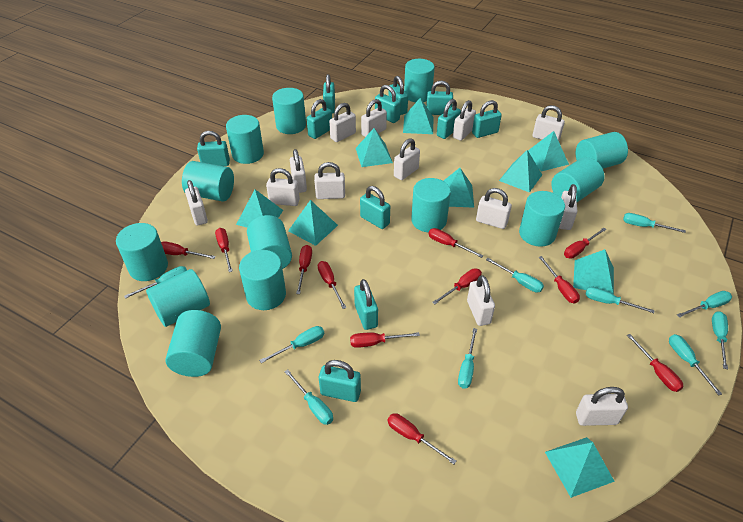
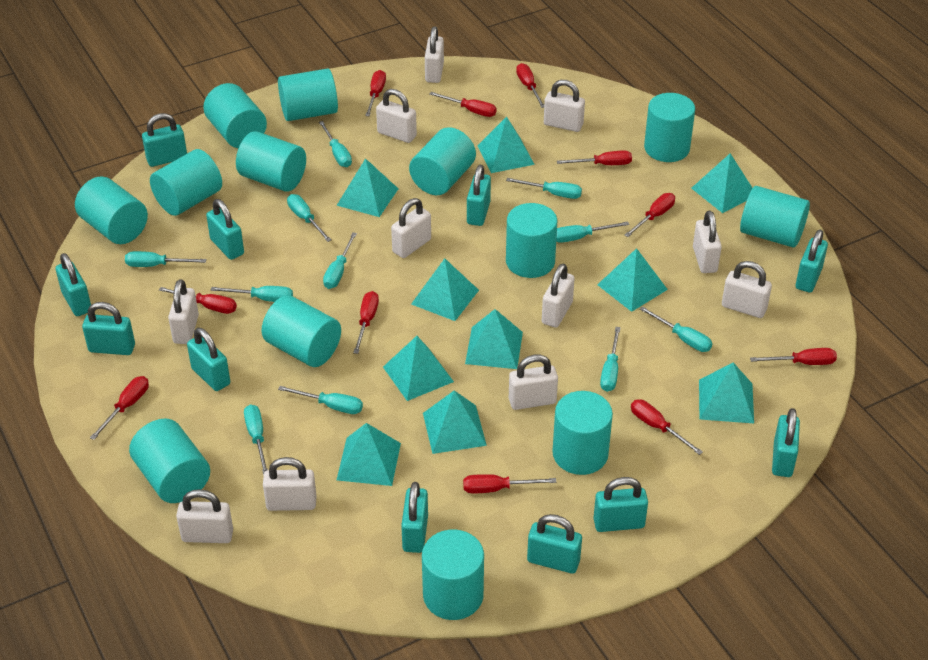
turquoise pyramid: [236,189,283,228] [288,200,338,246] [356,128,393,167] [403,98,433,134] [444,168,474,208] [499,150,542,193] [528,131,569,172] [545,437,615,498] [573,249,614,294] = 9 -> [336,158,398,217] [337,423,401,486] [383,336,454,401] [411,258,479,321] [423,390,487,454] [465,309,523,369] [477,117,535,173] [597,248,668,312] [691,153,752,213] [699,362,754,423] = 10
turquoise screwdriver: [124,266,187,299] [259,326,324,363] [284,369,333,425] [458,328,477,389] [486,258,544,293] [585,286,655,313] [623,213,686,233] [669,334,722,396] [677,291,732,318] [712,311,728,369] = 10 -> [125,251,206,267] [211,286,293,302] [244,404,268,475] [278,386,363,414] [287,194,331,242] [319,121,352,167] [323,232,357,289] [506,178,582,199] [556,222,629,243] [600,327,621,392] [640,306,712,352] = 11
white padlock: [185,180,208,226] [266,168,300,206] [290,149,307,193] [314,162,345,199] [329,103,356,142] [361,99,387,137] [394,138,420,180] [453,100,476,141] [467,275,495,326] [476,188,512,229] [533,105,565,141] [559,184,578,230] [576,387,628,426] = 13 -> [168,279,199,344] [176,489,233,543] [263,457,317,511] [376,89,417,143] [391,198,431,258] [425,26,444,83] [509,354,558,410] [542,264,575,328] [544,80,585,132] [693,211,722,273] [722,261,772,318] = 11

